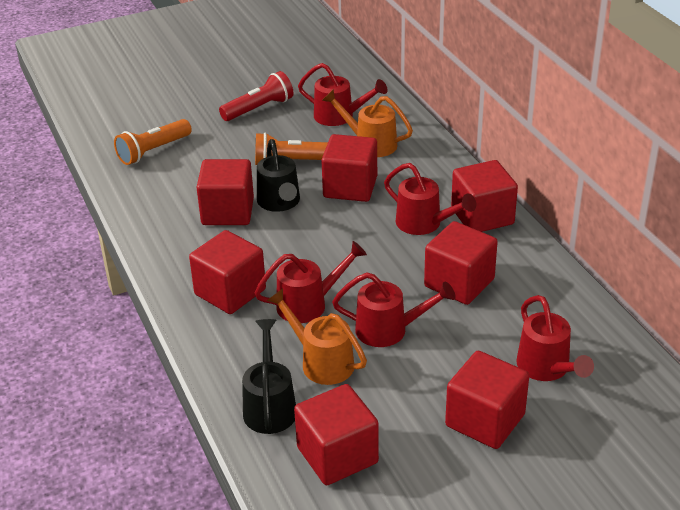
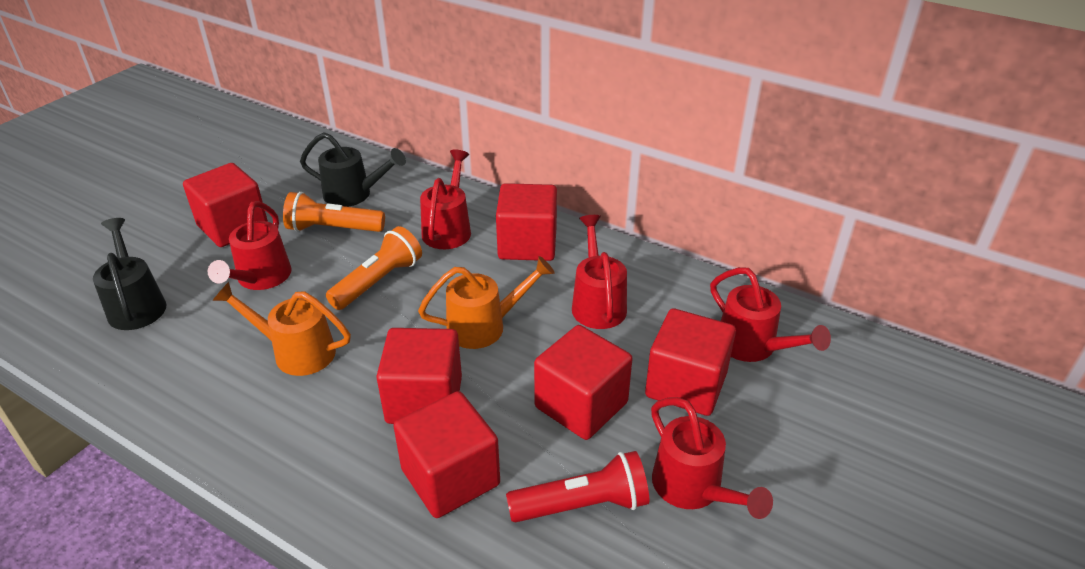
red cube: [189,230,266,314] [196,159,254,225] [294,384,379,485] [321,134,377,202] [424,221,498,305] [445,351,529,449] [451,160,518,232] = 7 -> [183,163,268,247] [376,328,462,424] [393,391,500,518] [496,183,557,261] [534,325,632,440] [645,308,736,416] = 6

